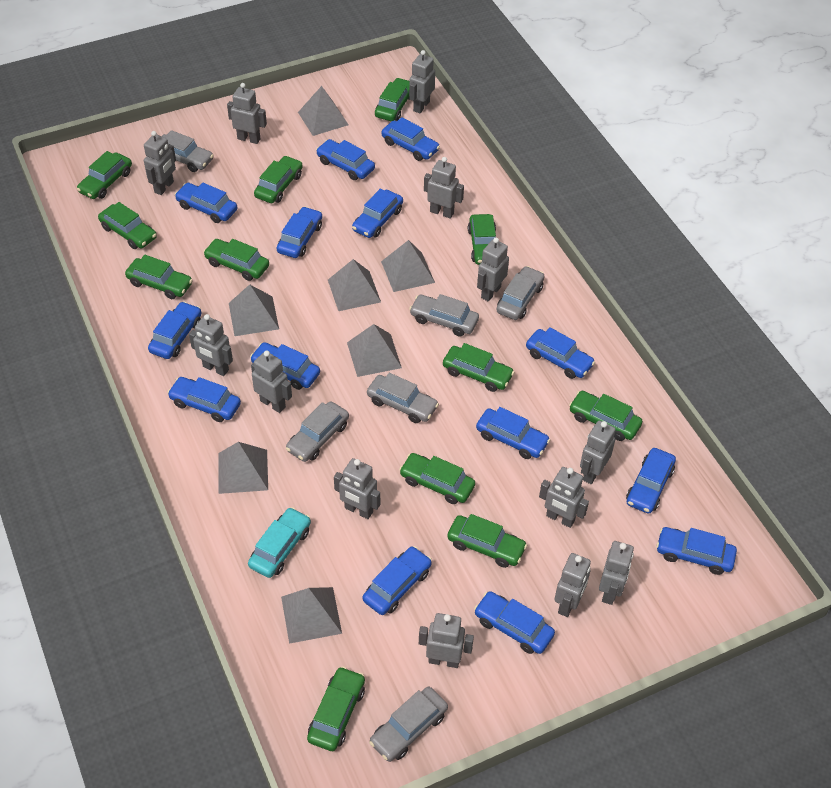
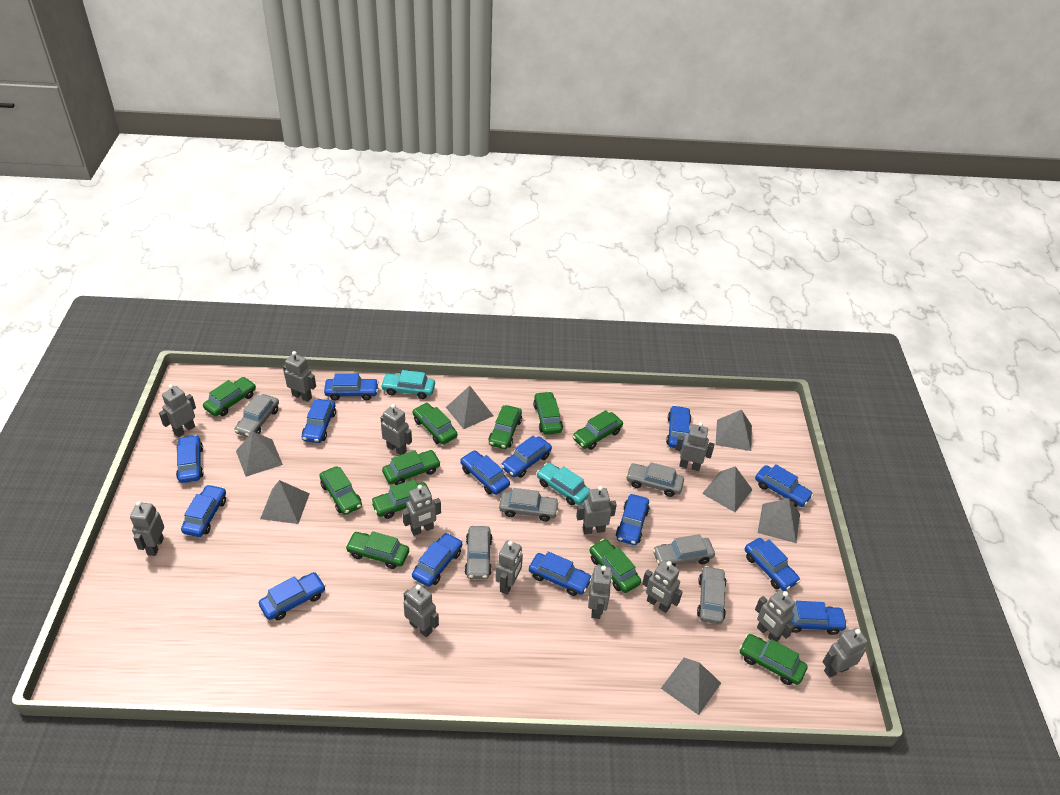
green car: [77,151,132,199] [98,202,157,249] [125,255,193,299] [203,239,269,281] [254,156,303,203] [307,666,365,751] [375,78,410,121] [399,453,475,504] [443,343,514,392] [447,514,527,568] [468,214,496,265] [569,391,642,441] = 12 -> [203,377,256,416] [319,466,362,515] [345,531,409,569] [371,479,430,519] [382,450,441,485] [413,403,457,444] [489,405,522,449] [533,391,563,435] [573,410,623,450] [590,539,641,593] [739,634,807,685] = 11
turquoise car: [248,507,311,578] = 1 -> [381,370,435,399] [536,463,590,505] = 2

